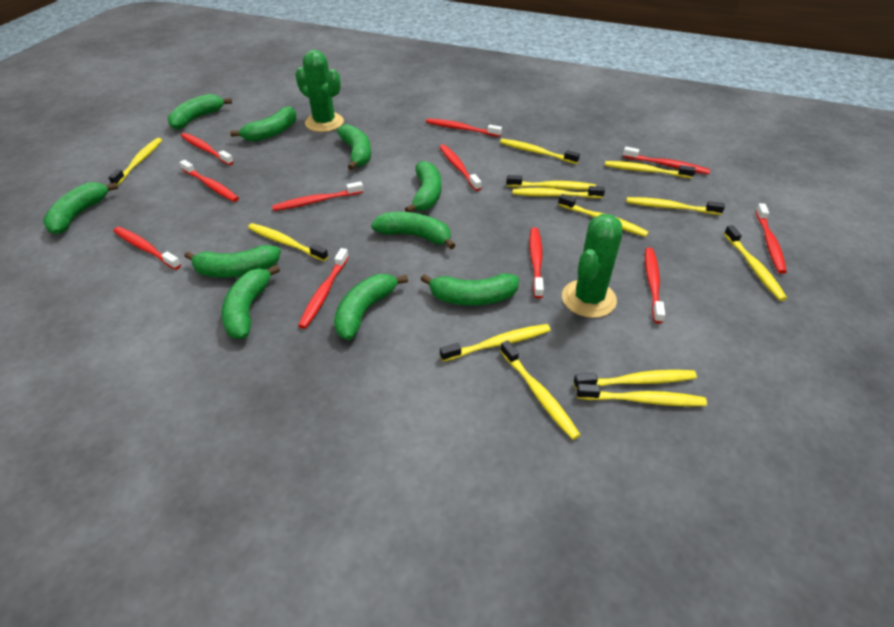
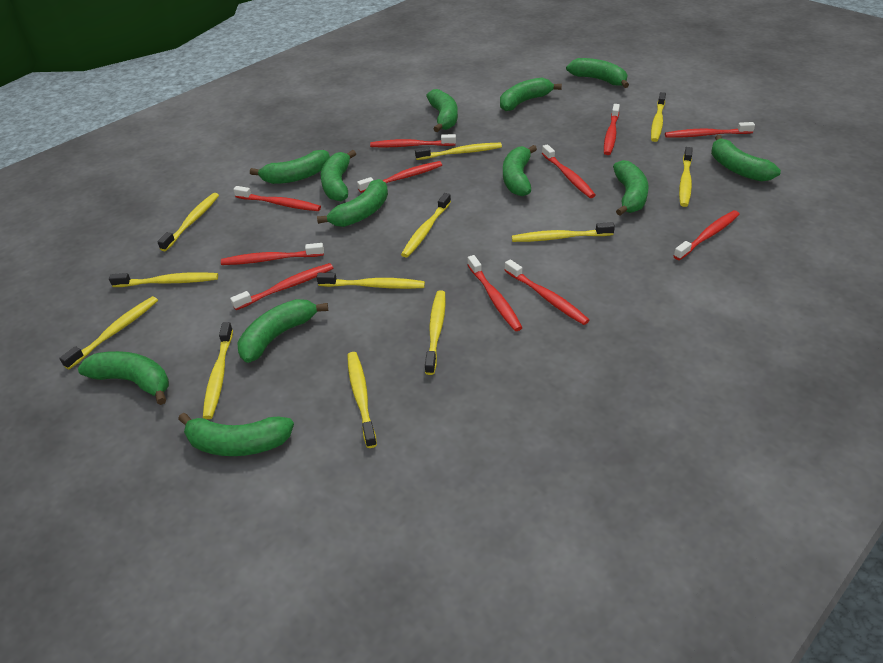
green banana: [43,182,118,235] [168,94,232,130] [184,245,281,278] [221,265,280,339] [230,106,297,142] [334,274,408,340] [337,124,371,170] [371,212,456,249] [405,161,441,212] [420,273,519,305] = 10 -> [78,351,169,405] [178,413,294,456] [237,299,328,363] [250,150,330,184] [317,179,388,227] [321,150,356,201] [426,89,458,132] [500,78,562,111] [503,145,537,196] [566,58,629,88] [613,160,649,216] [711,135,781,182] = 12
green cactus: [295,50,344,132] [562,214,622,318] = 2 -> none = 0
yellow toothbrush: [108,138,162,186] [248,223,328,261] [440,324,551,362] [500,139,580,164] [500,340,580,440] [507,175,596,190] [512,186,605,198] [558,194,649,237] [574,370,697,389] [577,384,707,406] [605,161,695,178] [626,197,725,215] [724,225,787,301] = 13 -> [59,296,158,369] [109,272,218,287] [157,193,219,251] [203,322,233,419] [317,273,425,289] [347,352,377,448] [401,193,451,257] [415,143,502,160] [425,290,446,375] [512,222,615,242] [651,92,666,142] [679,147,693,207] = 12

